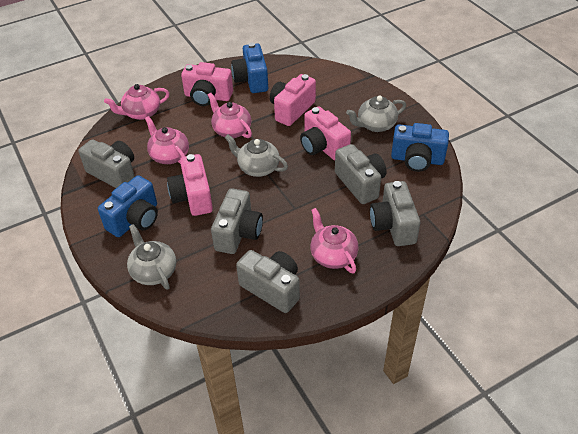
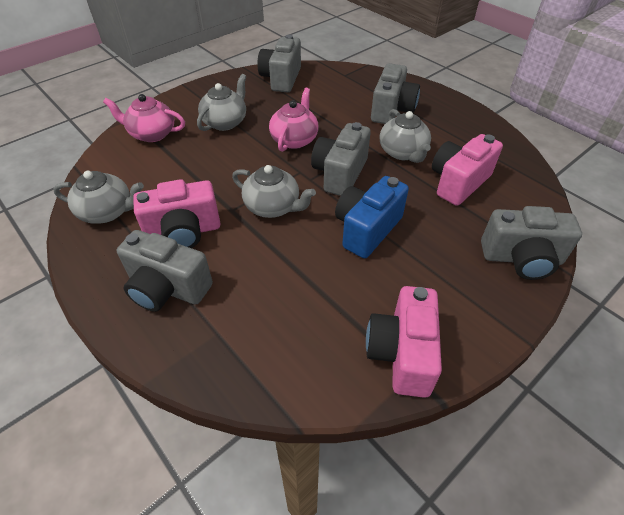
blue camera: [98,175,158,237] [231,43,268,93] [391,123,449,172] = 3 -> [335,176,409,258] = 1
grey teapot: [127,224,176,290] [225,134,288,177] [346,96,406,132] = 3 -> [53,171,144,224] [197,74,246,131] [232,165,316,218] [380,109,431,163] = 4
pink camera: [167,154,213,216] [181,62,233,106] [270,74,316,126] [300,106,351,161] = 4 -> [133,179,221,248] [366,286,442,398] [432,134,503,206] = 3
pink teapot: [104,84,169,120] [145,116,189,164] [208,93,252,138] [310,208,358,274] = 4 -> [103,94,185,142] [269,88,318,152] = 2

